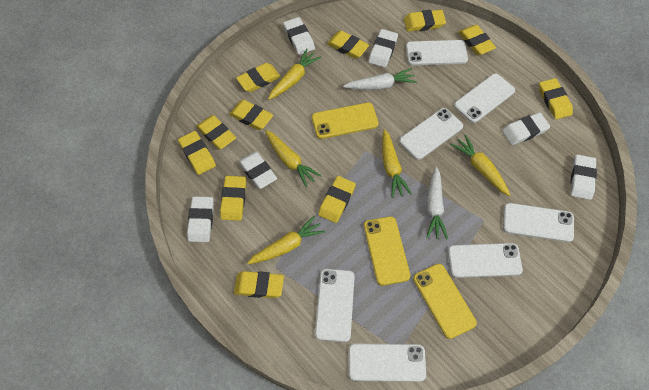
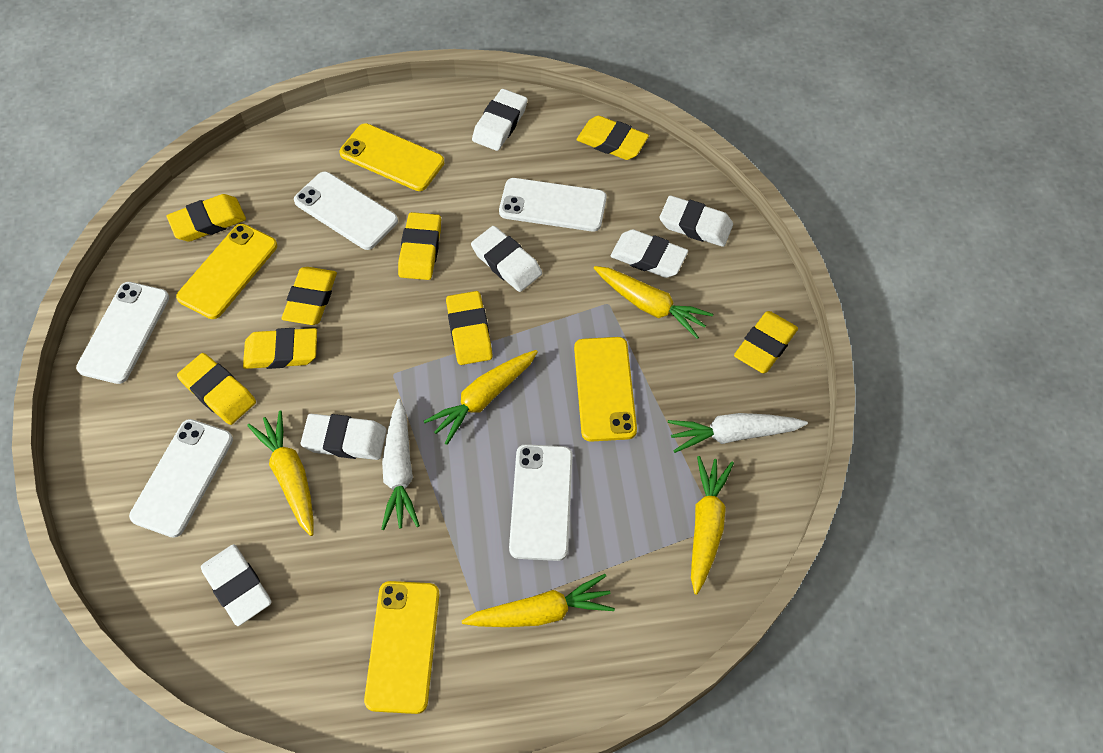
white phone: [315,269,355,342] [349,344,426,382] [399,108,463,160] [406,40,468,65] [448,243,523,278] [454,74,515,123] [503,203,574,242] = 7 -> [76,282,169,384] [129,419,233,538] [294,172,398,250] [499,178,606,231] [509,444,573,561] = 5
yellow eraser: [178,131,216,175] [196,115,236,149] [220,176,246,221] [229,100,273,130] [234,271,284,298] [236,63,281,92] [318,176,356,223] [327,31,369,59] [404,10,446,32] [458,25,496,55] [539,78,573,119] = 11 -> [167,194,246,242] [177,353,256,425] [243,328,317,369] [282,267,337,325] [398,212,441,280] [446,291,493,365] [577,116,649,160] [734,311,798,373] = 8
yellow phone: [312,103,378,139] [364,216,410,286] [413,264,477,339] = 3 -> [176,224,277,319] [340,123,444,191] [364,581,439,714] [574,337,637,442] = 4

